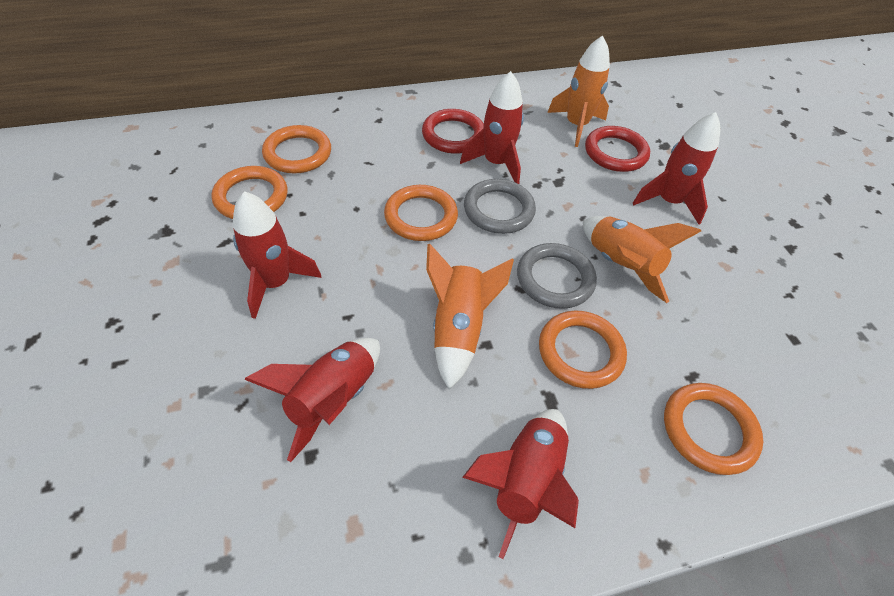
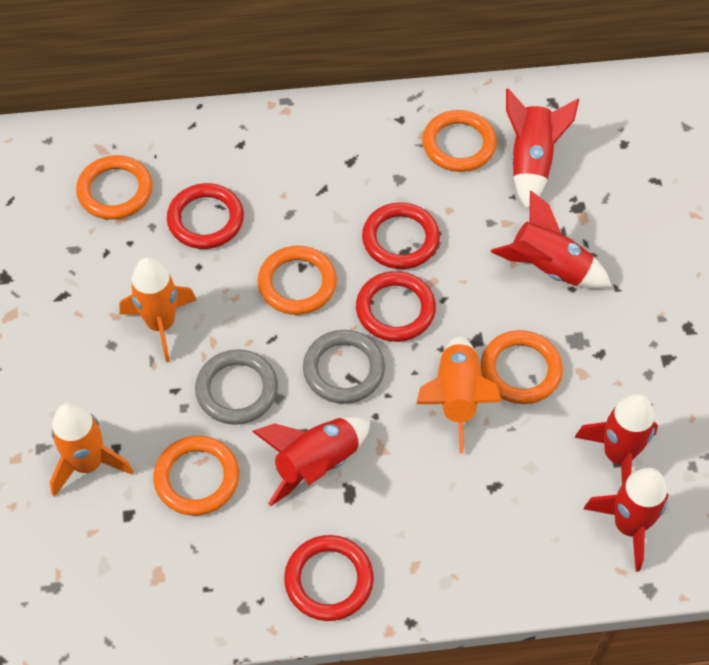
red ring: [422,109,484,154] [585,126,650,172] = 2 -> [167,183,244,249] [284,535,374,621] [356,271,436,342] [362,202,440,269] = 4

